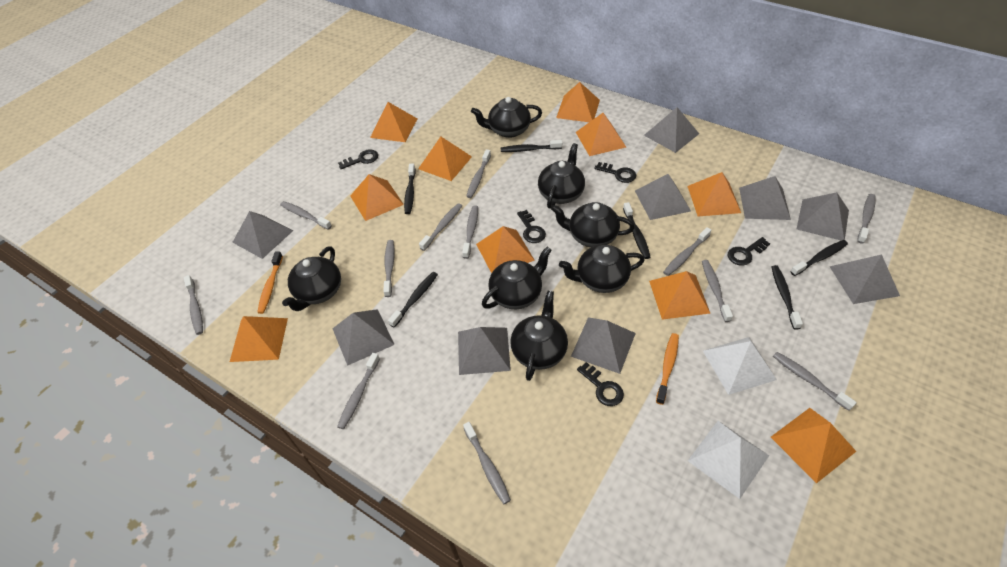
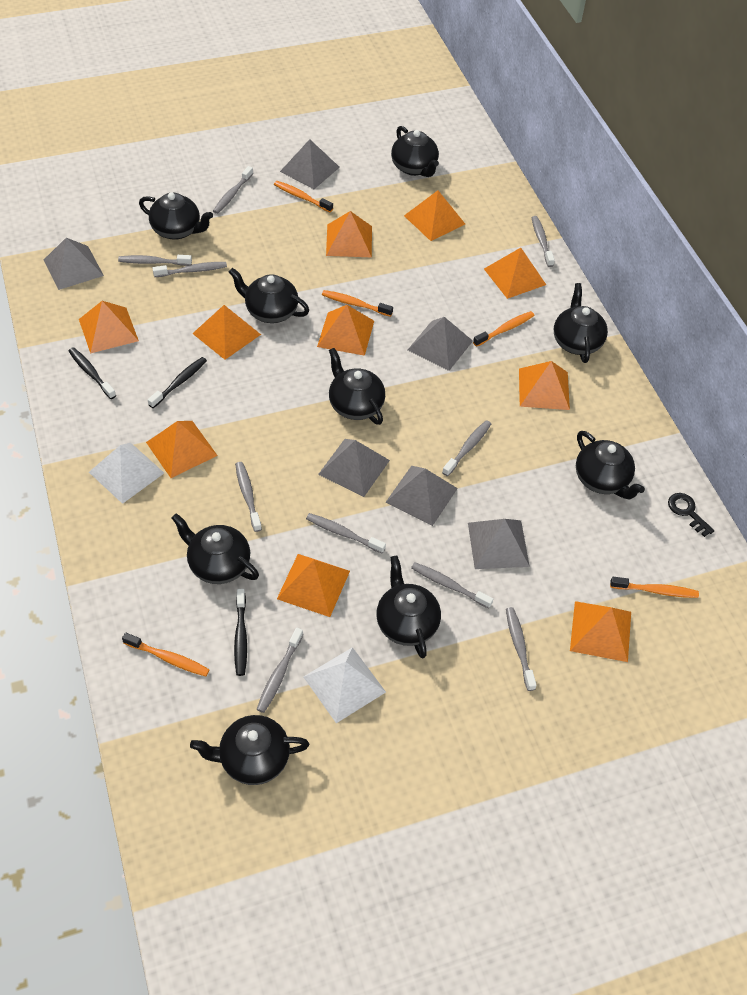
black key: [338,149,378,169] [517,210,546,243] [577,362,624,406] [594,162,636,183] [728,237,770,266] = 5 -> [668,493,715,537] = 1
black teapot: [282,246,341,311] [471,97,542,138] [482,247,552,309] [510,291,568,381] [538,143,585,209] [551,202,635,247] [559,245,644,293] = 7 -> [139,192,213,240] [172,513,259,584] [190,715,309,785] [229,268,309,323] [329,348,385,425] [376,556,441,659] [391,126,439,177] [554,283,608,363] [576,431,645,499] = 9
black toothbrush: [388,272,438,328] [404,163,416,214] [501,140,562,152] [623,202,650,259] [771,265,803,330] [790,240,848,276] = 6 -> [69,347,116,399] [148,357,207,408] [234,589,247,676] = 3
grey pyramid: [232,211,293,259] [332,309,395,366] [458,327,511,375] [571,317,636,374] [635,174,691,220] [644,107,699,153] [739,176,791,220] [797,192,849,241] [829,254,900,304] = 9 -> [44,238,104,290] [280,139,340,189] [318,439,390,497] [386,466,458,526] [408,317,473,371] [468,519,530,569] = 6
grey toothbrush: [184,275,203,335] [280,201,332,230] [337,353,380,429] [383,240,395,297] [419,203,462,251] [462,205,478,259] [463,422,511,504] [466,150,491,198] [663,227,711,276] [702,260,733,322] [773,352,857,411] [857,194,875,244] = 12 -> [118,255,192,266] [153,262,227,277] [213,166,253,214] [235,462,262,532] [257,628,303,713] [306,513,386,553] [411,562,493,608] [442,420,491,476] [506,607,537,691] [532,216,555,267] = 10
orange toothbrush: [257,251,283,314] [656,333,679,405] = 2 -> [122,633,210,677] [274,181,333,212] [322,290,393,317] [473,311,535,347] [610,577,699,598] = 5

